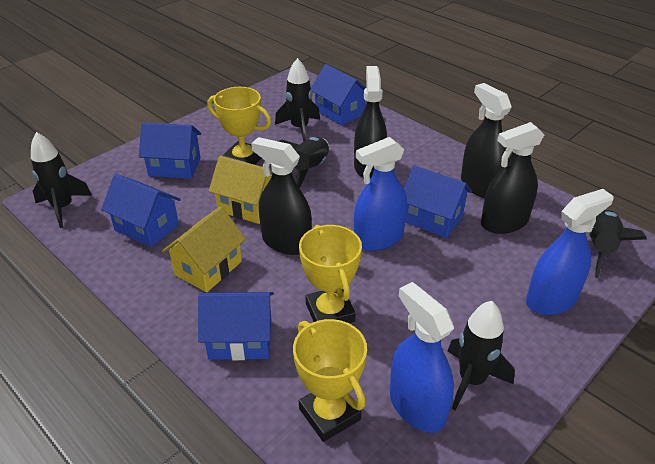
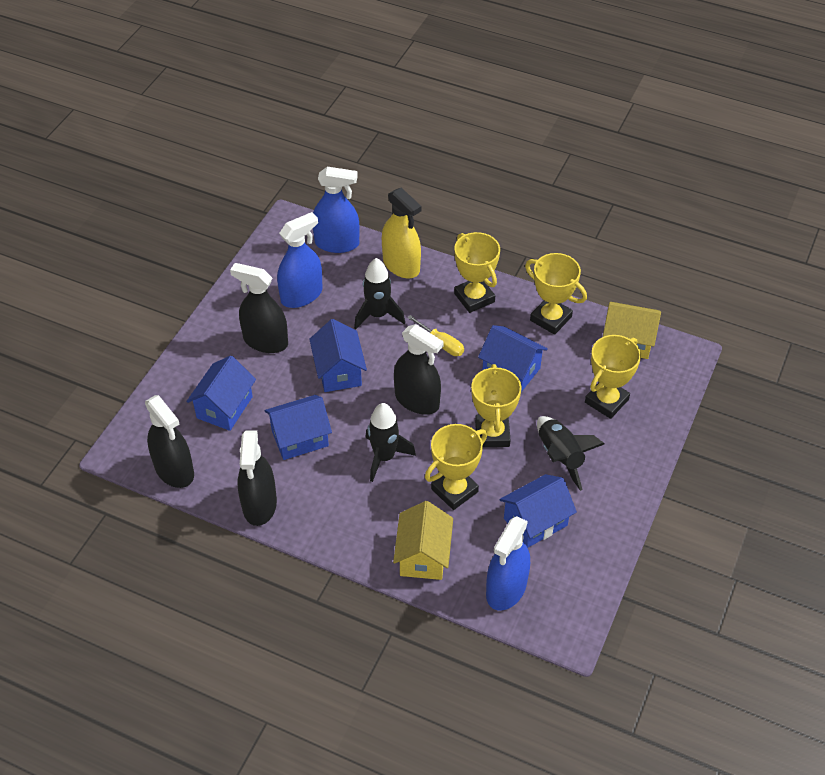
black rocket: [31,132,92,228] [275,58,320,142] [278,137,329,187] [448,301,515,410] [589,210,647,278] = 5 -> [354,258,405,329] [365,403,416,482] [537,416,604,491] = 3
yellow screwdriver: none = 0 -> [407,315,464,356] = 1
yellow spray bottle: none = 0 -> [382,188,421,278] = 1
yellow trophy: [207,87,271,165] [293,319,367,442] [299,225,362,323] = 3 -> [425,424,487,510] [454,232,500,313] [471,364,522,447] [525,253,587,335] [585,335,641,419] = 5

